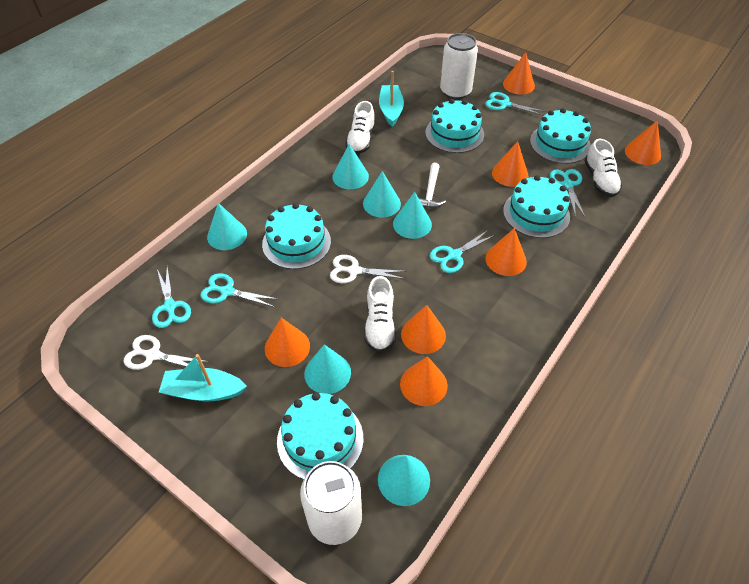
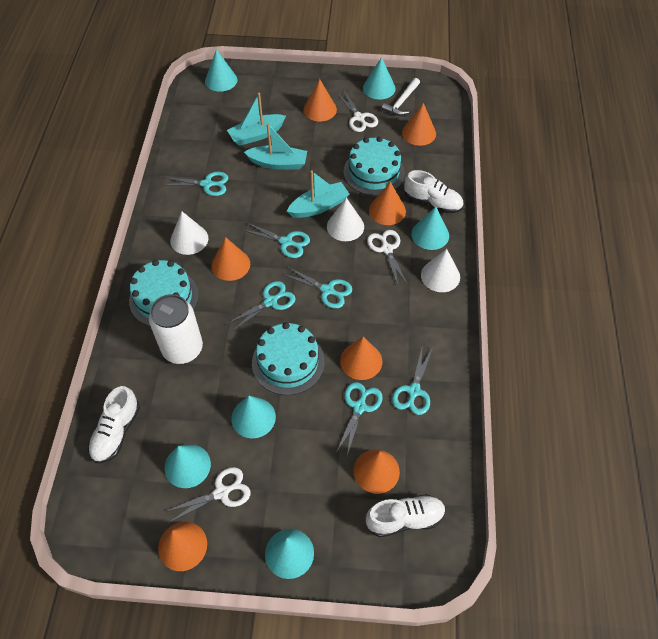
turquoise boat: [159,354,247,401] [379,71,404,127] = 2 -> [227,93,286,146] [244,123,307,170] [287,171,350,218] = 3
turquoise cake: [262,203,331,269] [277,392,363,479] [425,99,484,153] [503,175,570,238] [530,108,591,164] = 5 -> [129,260,199,326] [252,322,325,395] [343,137,405,196] = 3
turquoise scissors: [152,266,191,328] [201,273,277,307] [430,230,495,273] [485,92,546,116] [550,169,585,217] = 5 -> [163,172,228,196] [226,281,296,331] [243,222,310,258] [282,267,352,309] [336,382,383,456] [392,345,433,415] = 6
white can: [300,461,362,545] [440,33,478,100] = 2 -> [149,294,203,364] = 1
white cone: none = 0 -> [170,211,209,255] [327,198,364,241] [421,249,460,292] = 3
white scissors: [123,335,209,370] [330,255,407,283] = 2 -> [164,467,250,523] [336,91,378,132] [367,230,408,285] = 3

